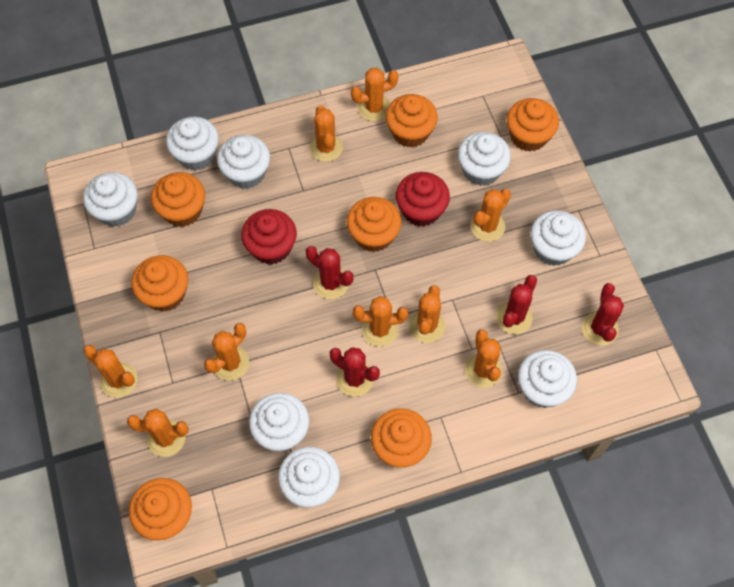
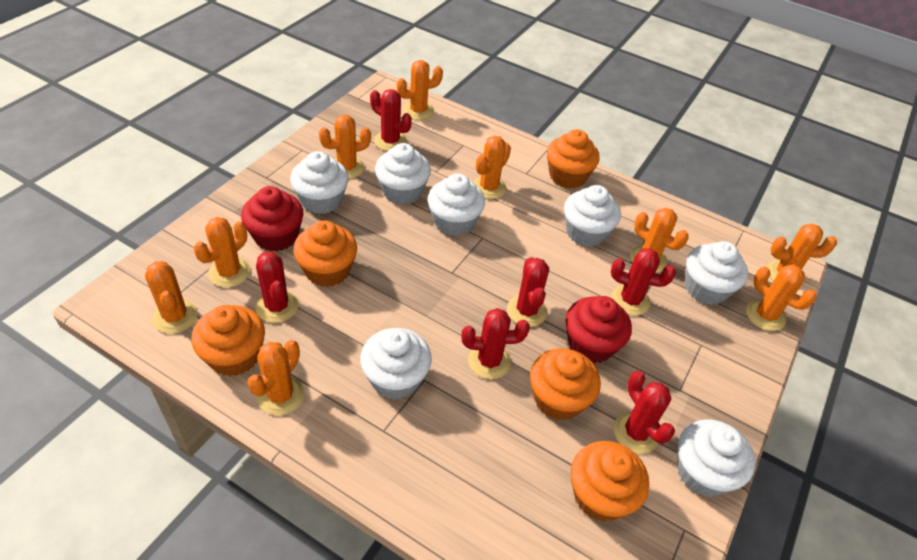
orange cupcake: [129,478,192,541] [131,255,188,311] [151,172,205,227] [347,197,402,252] [371,408,432,467] [386,94,438,147] [507,98,559,152] = 7 -> [191,305,265,376] [293,220,357,287] [530,348,601,420] [547,129,600,188] [571,441,649,521] = 5
red cactus: [306,246,353,299] [330,347,380,397] [496,275,537,334] [582,283,624,345] = 4 -> [255,252,299,323] [370,89,412,151] [461,308,530,379] [507,257,549,327] [611,248,676,315] [614,371,675,453] = 6
white cupcake: [83,172,138,227] [166,117,219,171] [217,135,270,189] [249,393,309,451] [278,447,340,508] [458,132,511,186] [518,350,577,408] [530,210,586,266] = 8 -> [290,151,349,214] [360,328,432,400] [375,143,431,205] [428,173,485,236] [564,185,621,247] [677,419,755,497] [685,241,748,305] = 7

